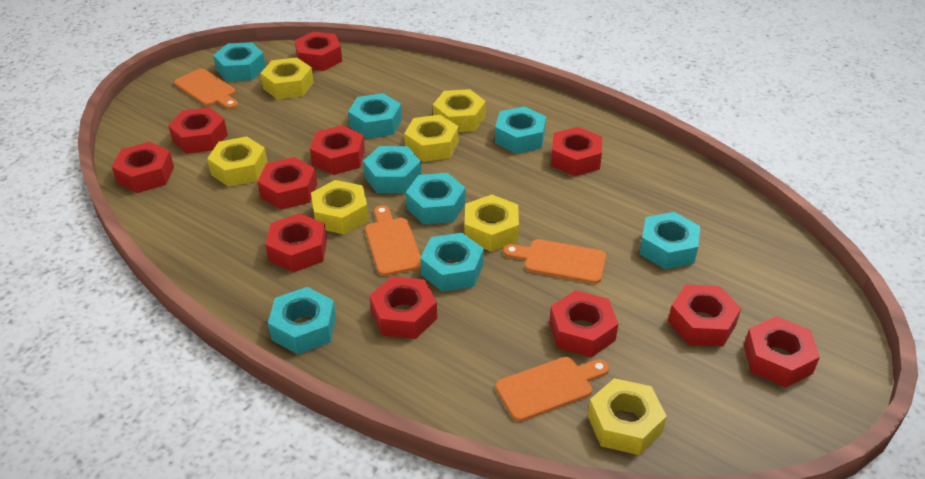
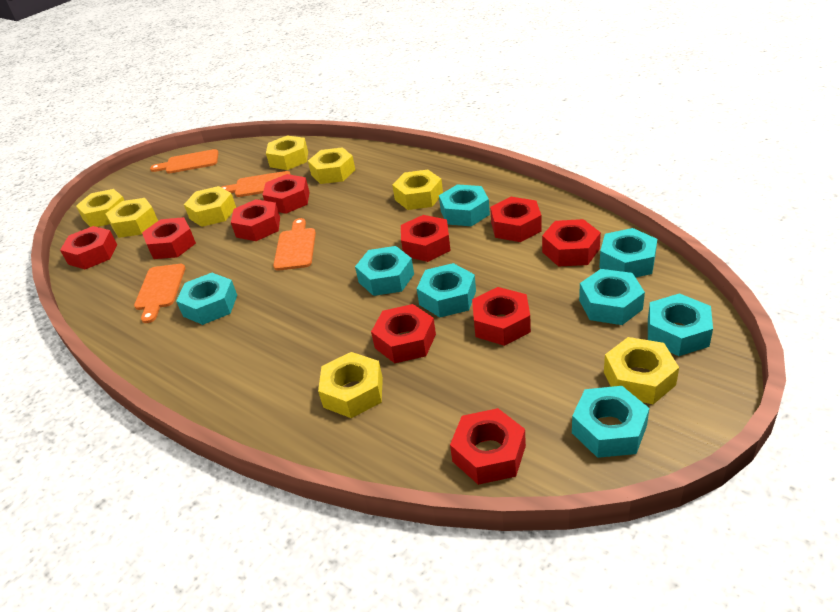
red nut: [112,142,174,193] [168,107,228,154] [257,157,317,210] [265,213,327,272] [295,31,342,71] [310,125,365,175] [369,277,437,339] [549,290,618,357] [551,127,602,176] [668,284,741,346] [744,316,820,387] = 11 -> [60,226,117,269] [142,217,196,259] [231,199,280,241] [263,174,309,214] [371,304,436,363] [401,215,451,262] [450,408,526,485] [472,287,531,346] [490,197,542,242] [542,219,601,267] = 10
yellow nut: [207,136,267,187] [260,57,314,99] [311,180,369,235] [404,115,459,162] [433,89,486,132] [465,195,519,252] [588,378,667,455] = 7 -> [76,189,125,227] [105,198,158,238] [184,186,236,227] [266,135,308,170] [308,147,355,184] [318,352,383,418] [392,169,443,210] [604,337,679,404] = 8

